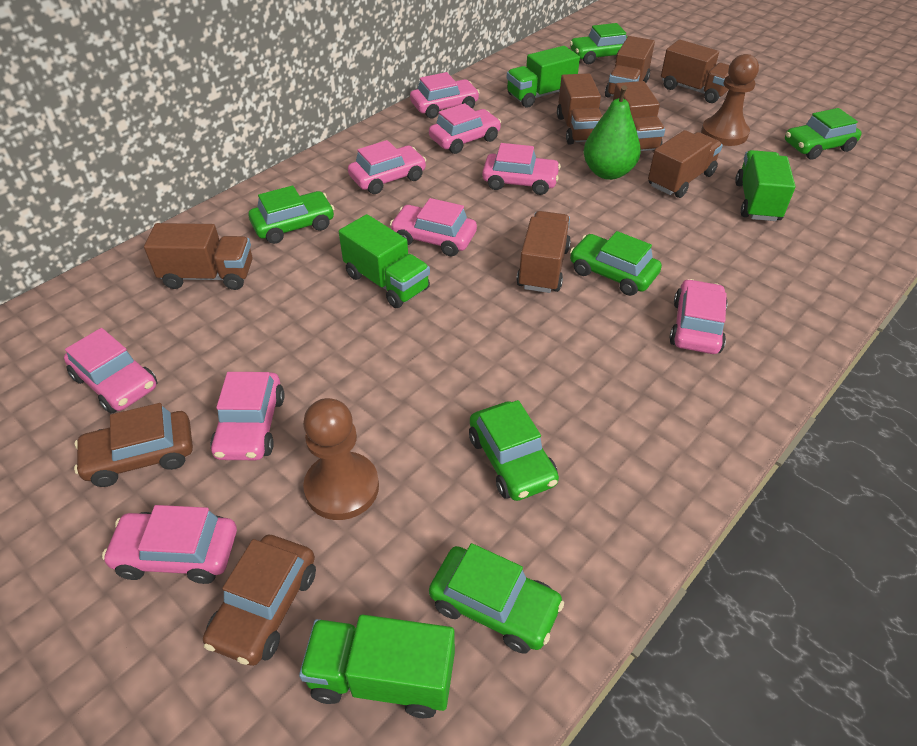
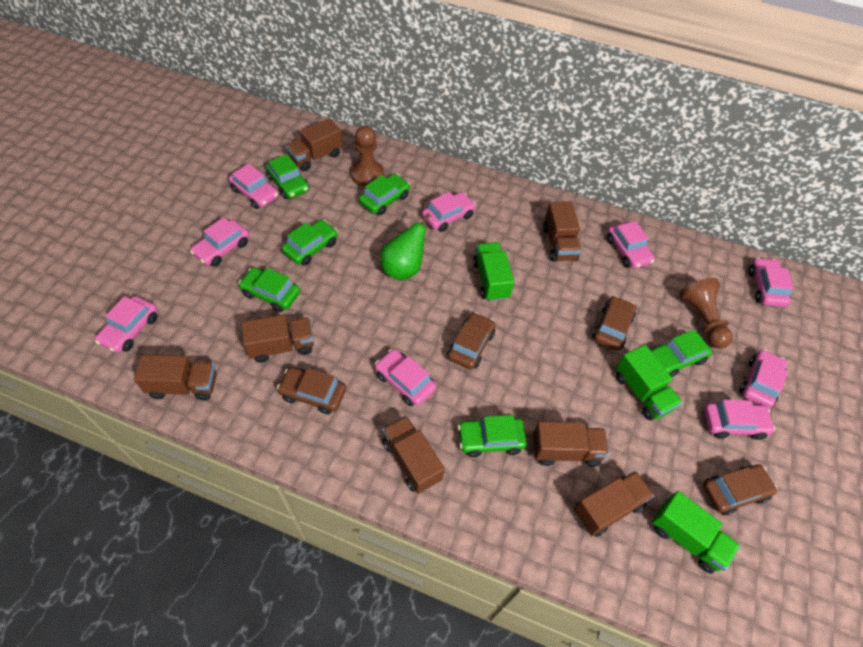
brown car: [74,403,193,487] [203,535,316,666] = 2 -> [277,367,346,414] [447,312,495,370] [592,296,636,351] [703,464,778,515] = 4
green truck: [299,615,455,718] [339,214,430,308] [507,46,580,107] [735,150,796,221] = 4 -> [473,242,514,301] [616,345,682,420] [652,491,740,574] = 3

